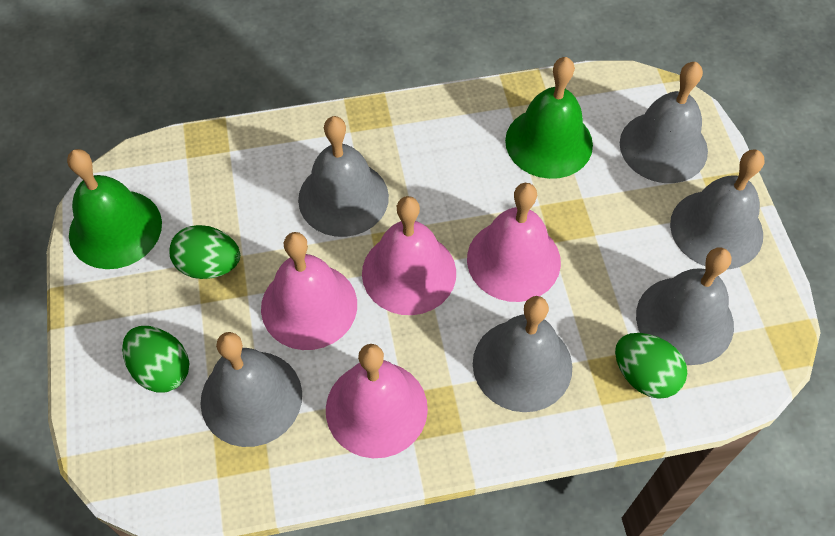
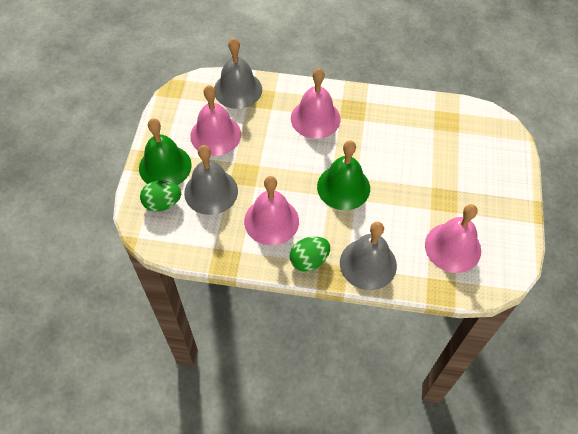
green egg: [122,326,189,393] [169,225,240,279] [615,333,687,399] = 3 -> [140,180,181,212] [290,237,330,271] = 2
grey bell: [200,332,302,447] [298,116,389,237] [473,296,572,412] [620,62,708,183] [636,247,734,365] [670,150,764,269] = 6 -> [184,145,238,215] [214,38,262,109] [340,222,397,290] = 3

